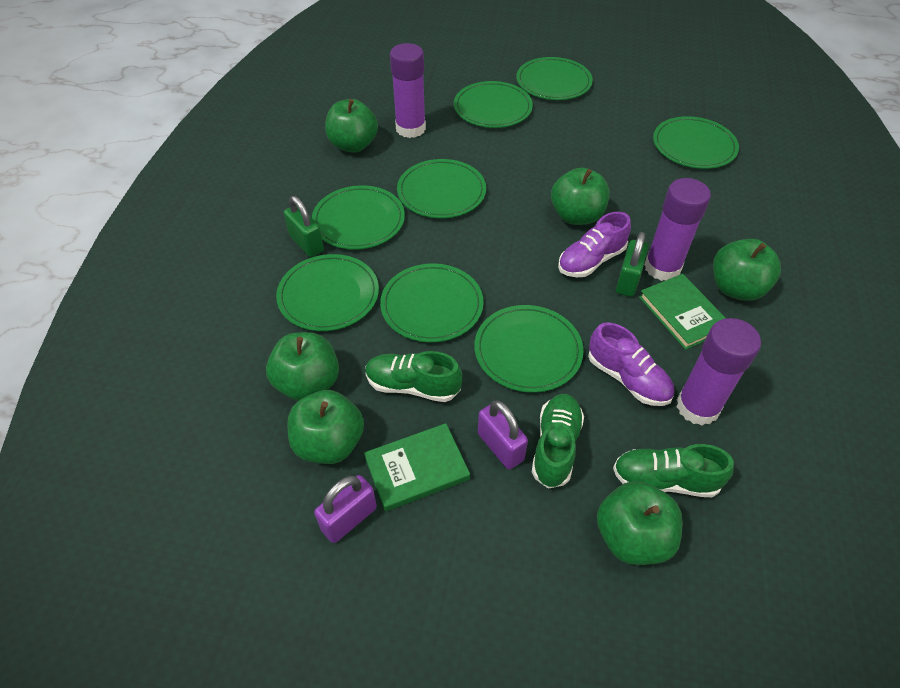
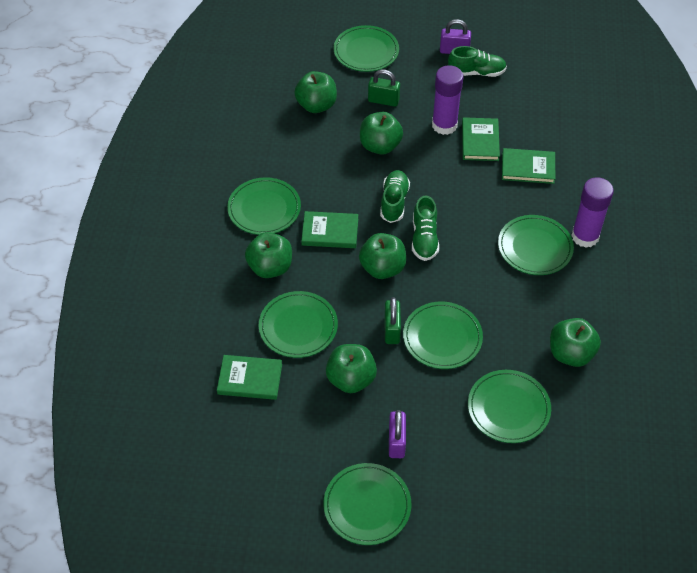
green book: [364,423,470,512] [639,274,726,350] = 2 -> [217,355,282,400] [301,211,358,248] [462,117,500,161] [502,148,555,184] = 4
green plate: [276,254,379,331] [312,185,405,250] [380,263,484,342] [397,159,486,218] [454,81,533,128] [474,305,583,393] [516,57,593,100] [653,116,739,169] = 8 -> [227,177,301,235] [259,291,338,358] [323,463,411,545] [333,25,399,72] [403,302,483,369] [468,370,551,443] [498,215,574,275] = 7
purple glue stick: [390,43,426,138] [644,178,711,281] [677,318,761,426] = 3 -> [432,65,463,135] [571,177,614,248] = 2
purple shoe: [558,212,631,277] [588,322,674,406] = 2 -> none = 0

